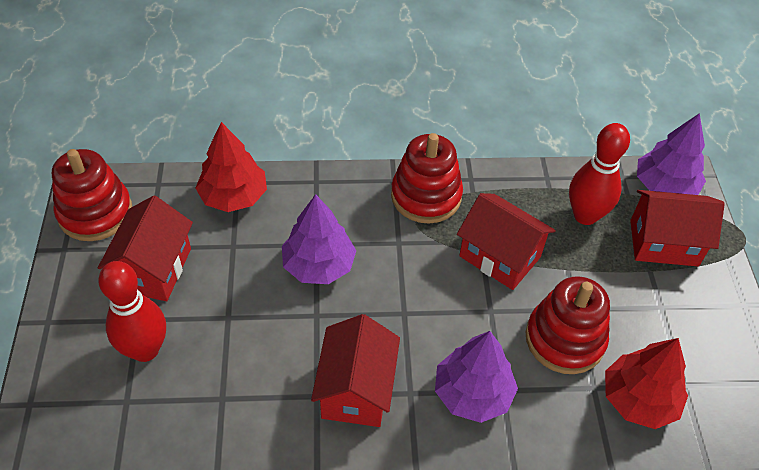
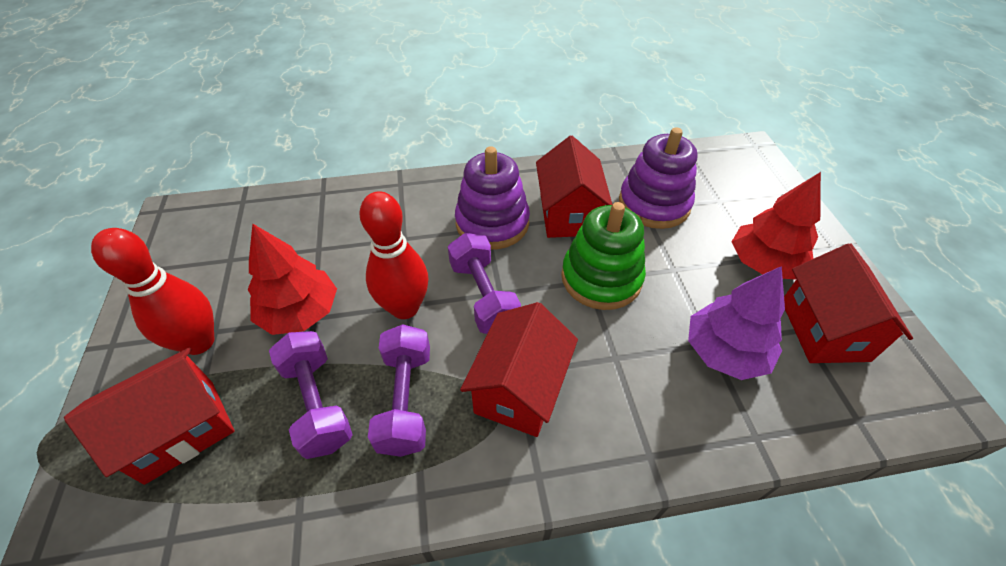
green stacking toy: none = 0 -> [561,202,646,310] = 1
purple dumbbell: none = 0 -> [269,331,353,459] [368,324,430,457] [448,233,521,334] = 3
purple stacking toy: none = 0 -> [455,146,530,249] [619,127,698,229] = 2
purple tree: [282,194,357,284] [435,331,518,423] [637,113,706,195] = 3 -> [688,266,785,380] = 1
red stacking toy: [52,149,132,241] [391,133,463,224] [526,276,610,374] = 3 -> none = 0

